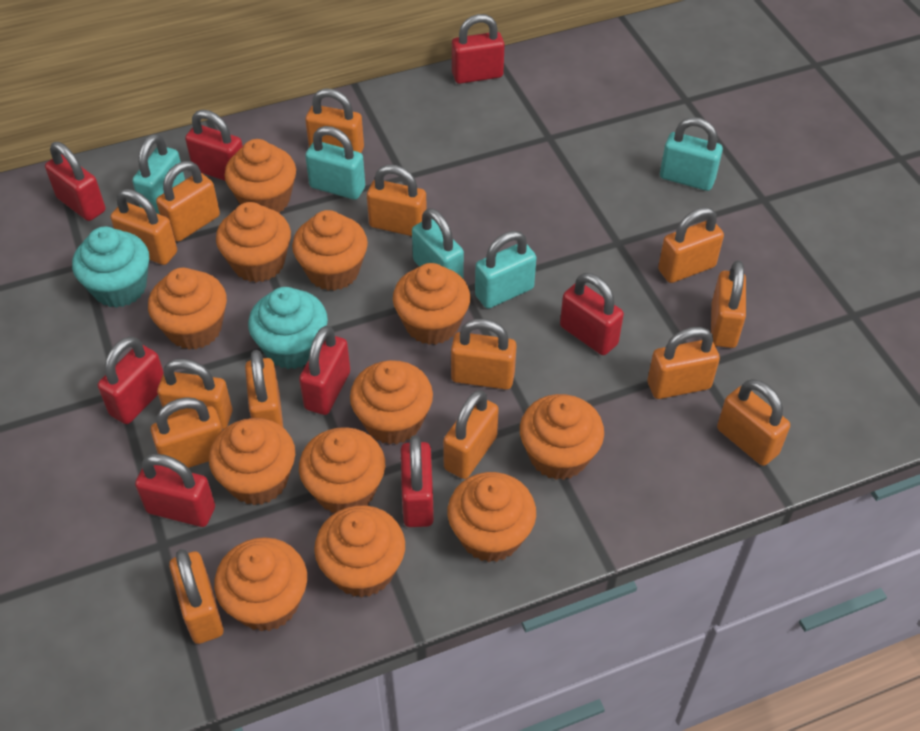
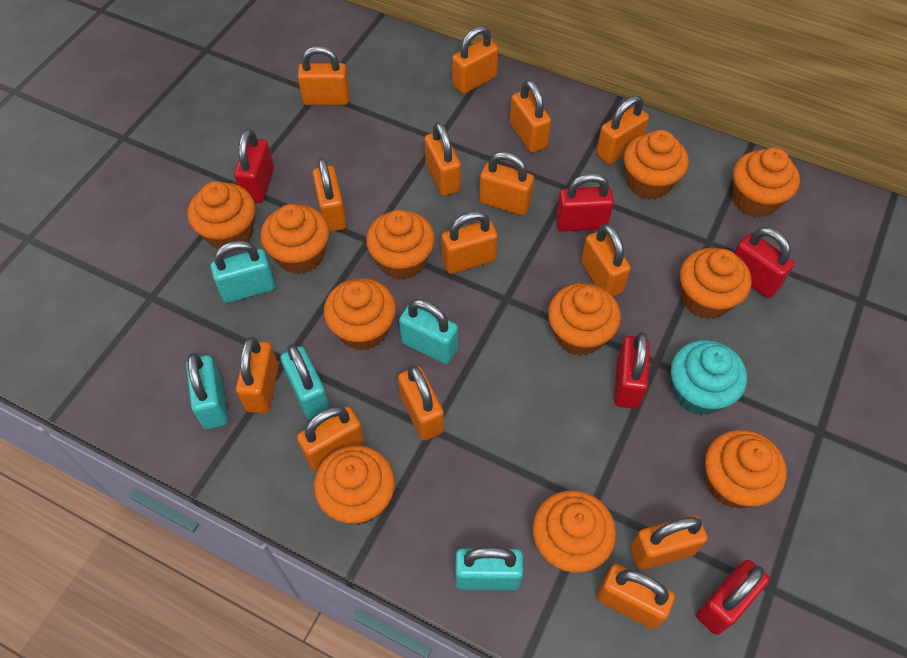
orange cupcake: [148,268,227,350] [209,418,295,505] [214,537,307,631] [216,202,291,282] [224,139,296,213] [292,210,368,291] [299,427,385,513] [314,505,405,598] [350,360,433,445] [393,263,470,345] [448,472,536,562] [520,394,604,480] = 12 -> [187,181,255,250] [260,204,329,274] [314,445,395,525] [324,278,396,351] [366,210,435,280] [532,490,616,573] [548,283,621,356] [624,130,689,199] [680,248,752,319] [705,430,787,509] [733,148,800,217] = 11
red padlock: [45,142,105,221] [98,337,164,424] [135,454,215,527] [185,110,243,181] [299,326,350,415] [401,436,434,527] [452,14,505,84] [560,273,624,355] = 8 -> [234,129,274,203] [556,173,614,232] [614,332,650,409] [696,560,769,635] [734,227,794,298] = 5
turquoise cupcake: [72,227,149,308] [248,287,328,369] = 2 -> [671,340,747,415] = 1

